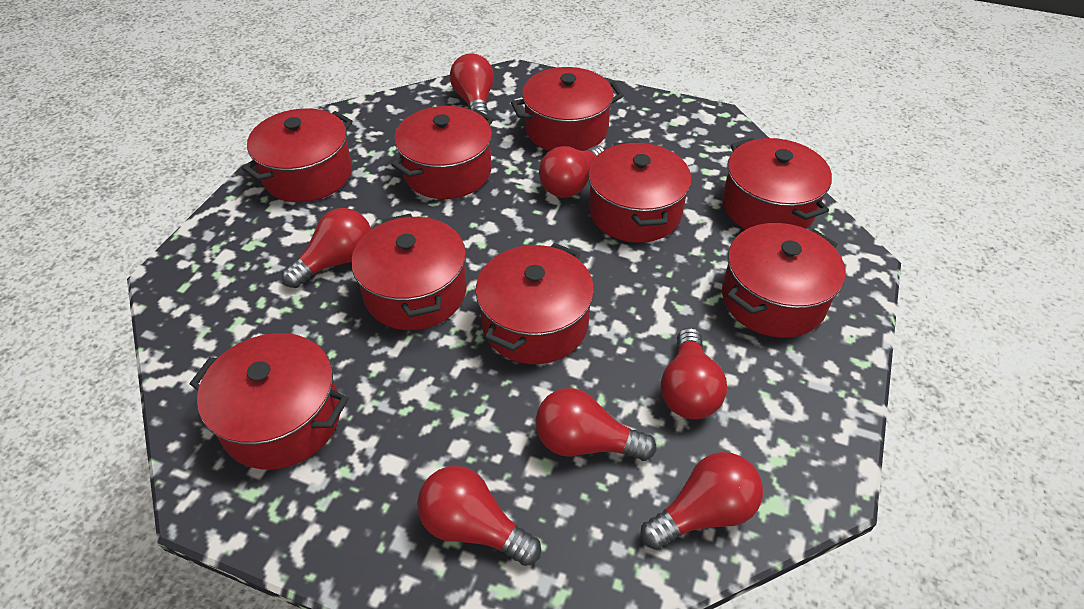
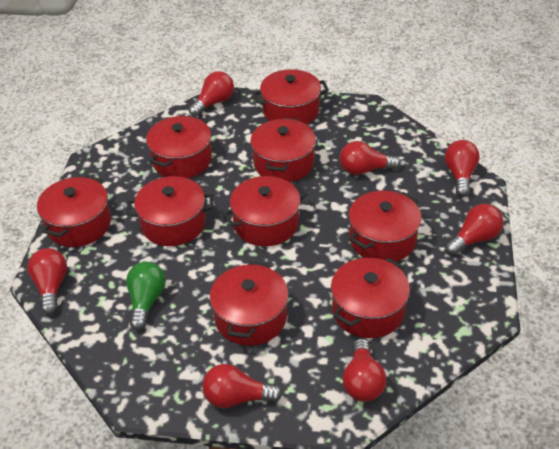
green light bulb: none = 0 -> [126,262,166,331] = 1

